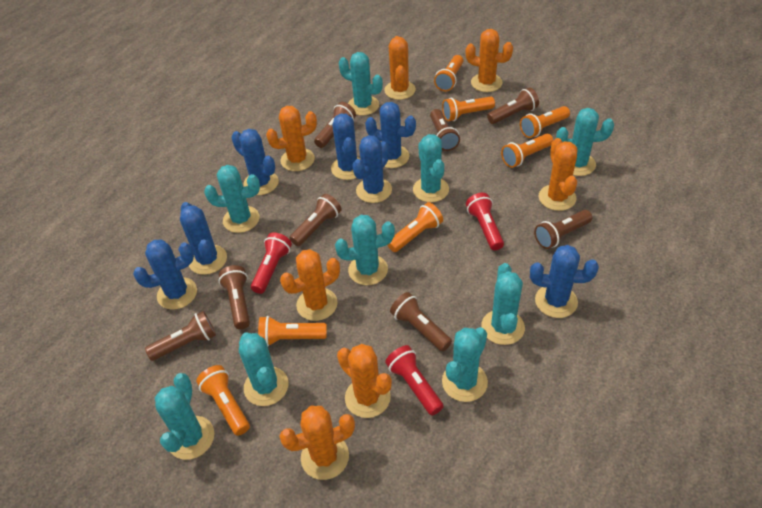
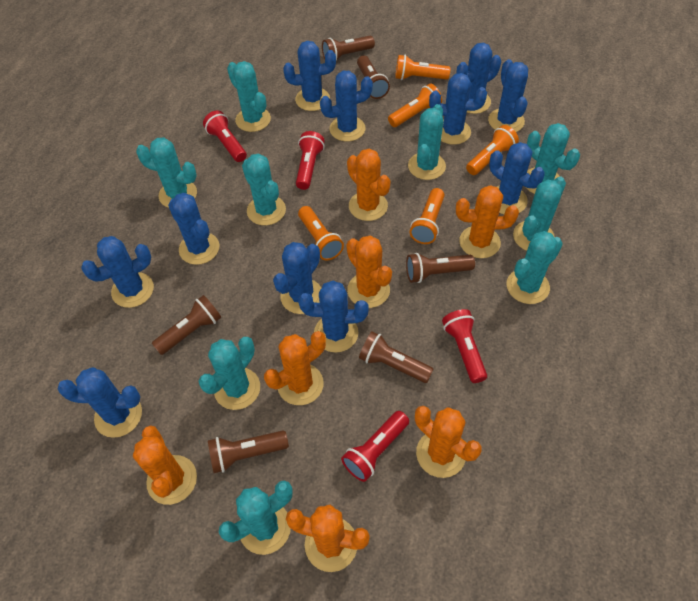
blue cactus: [133,239,197,310] [180,202,227,275] [231,129,279,195] [331,113,361,180] [352,135,392,203] [365,102,416,168] [530,245,599,318] = 7 -> [58,367,142,438] [81,236,154,308] [168,193,219,265] [273,242,321,314] [283,41,336,111] [298,281,368,353] [320,71,373,142] [429,73,487,145] [456,43,501,114] [488,59,528,132] [489,142,545,214] = 11
brown flashlight: [145,311,216,361] [219,265,250,329] [290,194,342,246] [314,102,356,148] [390,292,452,351] [430,109,460,151] [487,87,539,124] [534,210,592,249] = 8 -> [152,295,221,355] [208,430,289,473] [322,36,375,61] [357,55,390,99] [359,331,434,383] [406,253,475,283] = 6
orange flashlight: [196,365,250,436] [258,316,327,346] [388,202,443,252] [434,55,463,91] [442,97,495,121] [501,134,553,168] [520,106,570,138] = 7 -> [298,206,344,260] [388,84,442,127] [395,55,451,80] [410,188,445,244] [466,125,519,175] = 5
red flashlight: [251,232,292,294] [385,345,444,415] [466,193,504,251] = 3 -> [203,110,247,162] [296,131,325,190] [341,411,409,482] [442,309,487,383] = 4

